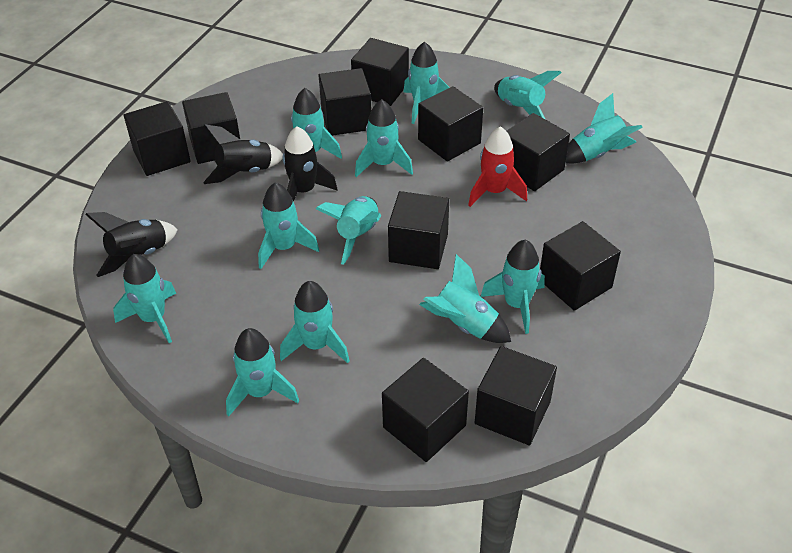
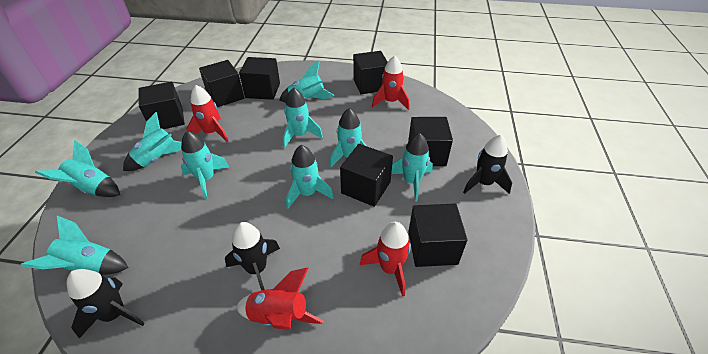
black cube: [124,101,191,176] [182,92,240,164] [318,68,372,136] [351,38,409,106] [382,358,469,462] [388,191,449,269] [418,86,483,162] [475,346,557,445] [507,113,570,191] [540,221,621,311] = 10 -> [138,82,185,129] [199,60,244,107] [239,57,280,100] [340,144,393,207] [353,51,388,94] [408,117,453,166] [408,203,468,267] = 7
red rocket: [468,126,527,207] = 1 -> [187,85,228,142] [236,267,324,330] [360,222,411,297] [372,55,409,110] = 4
turquoise rocket: [113,254,176,343] [226,328,299,416] [258,182,319,269] [280,281,350,363] [291,88,342,159] [316,196,381,265] [355,99,413,177] [403,42,450,124] [419,254,511,343] [481,240,545,334] [494,71,562,119] [566,93,643,164] = 12 -> [21,216,129,275] [35,140,120,197] [123,112,182,171] [181,131,230,199] [279,61,334,103] [283,88,323,148] [286,145,334,209] [330,108,367,168] [391,133,433,202] = 9

